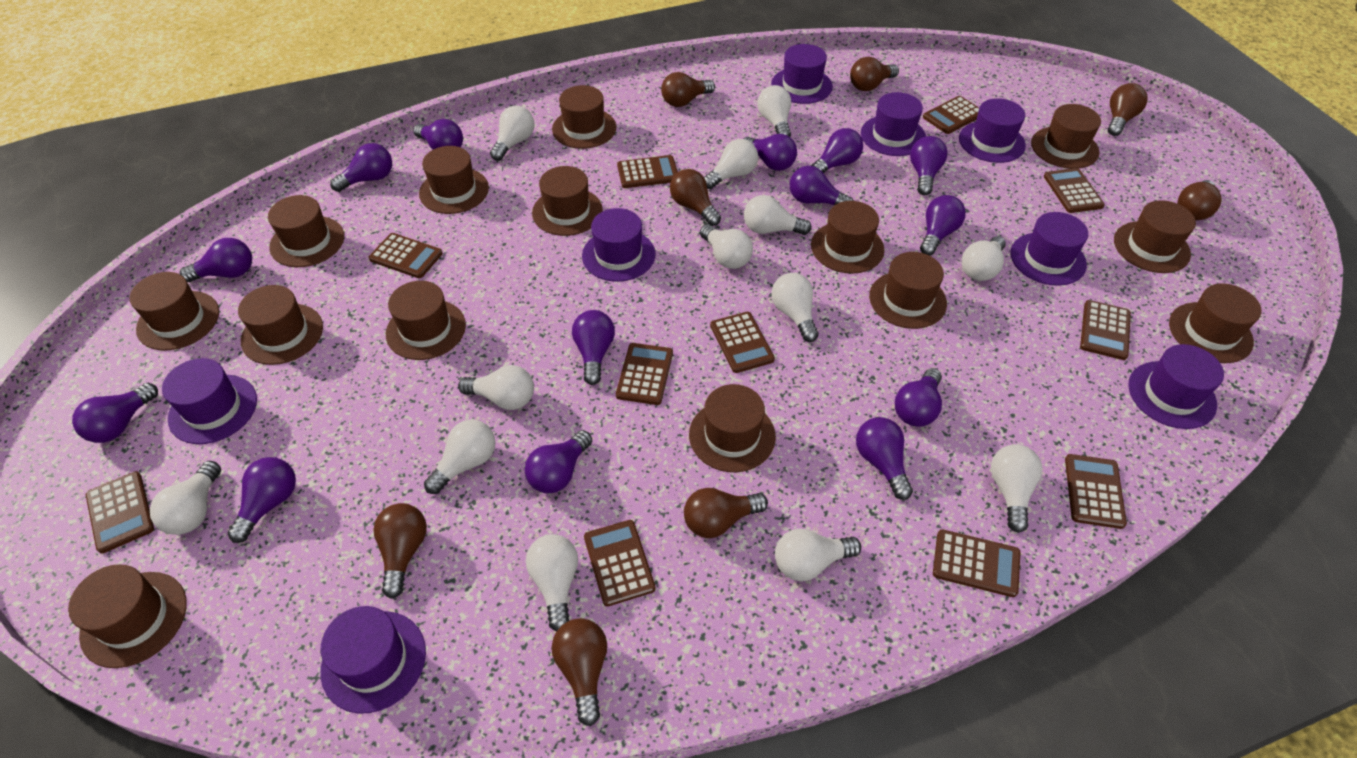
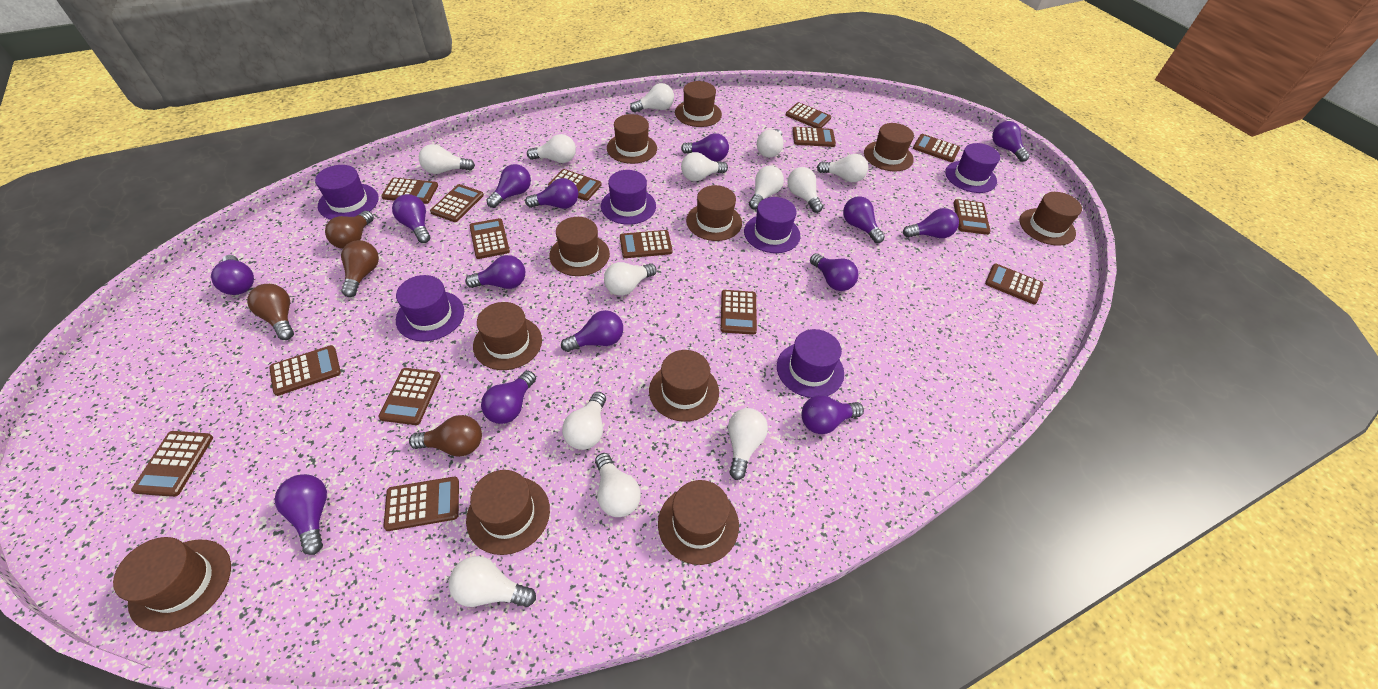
brown calculator: [86,471,154,554] [369,233,443,278] [584,520,656,606] [616,343,673,405] [617,155,678,188] [710,312,775,373] [923,96,979,134] [933,529,1020,597] [1044,168,1105,213] [1065,454,1127,529] [1080,300,1131,360] = 11 -> [131,431,213,497] [269,345,341,396] [378,368,441,425] [381,178,438,204] [383,477,459,531] [430,184,484,222] [469,218,510,259] [548,169,602,201] [620,230,673,258] [721,290,757,335] [786,102,831,128] [792,127,836,147] [913,134,960,162] [953,199,991,235] [985,264,1043,304] = 15
brown hat: [68,564,187,668] [130,272,219,351] [238,285,323,365] [268,195,344,267] [386,281,466,360] [419,146,489,214] [532,166,603,236] [552,85,616,149] [689,384,776,472] [811,201,885,274] [869,252,947,329] [1031,104,1101,169] [1114,200,1196,273] [1169,284,1262,363] = 14 -> [113,537,231,632] [466,470,550,555] [473,302,542,370] [549,217,610,276] [607,114,657,164] [649,350,719,422] [658,480,739,565] [675,81,722,127] [686,185,742,241] [864,123,914,172] [1019,192,1082,246] = 11
brown light bulb: [374,503,427,599] [552,618,607,726] [661,72,715,107] [670,169,721,226] [684,488,768,538] [850,57,899,91] [1108,83,1148,136] [1177,180,1222,220] = 8 -> [247,284,294,340] [325,211,374,249] [341,240,379,297] [409,415,482,457] = 4
purple hat: [162,358,257,444] [320,606,426,714] [582,208,656,282] [771,44,833,104] [861,92,926,156] [959,98,1026,163] [1011,212,1088,286] [1129,344,1224,429] = 8 -> [315,165,379,220] [396,275,464,341] [601,170,656,225] [744,197,801,253] [777,329,844,398] [945,143,1000,193] = 6

